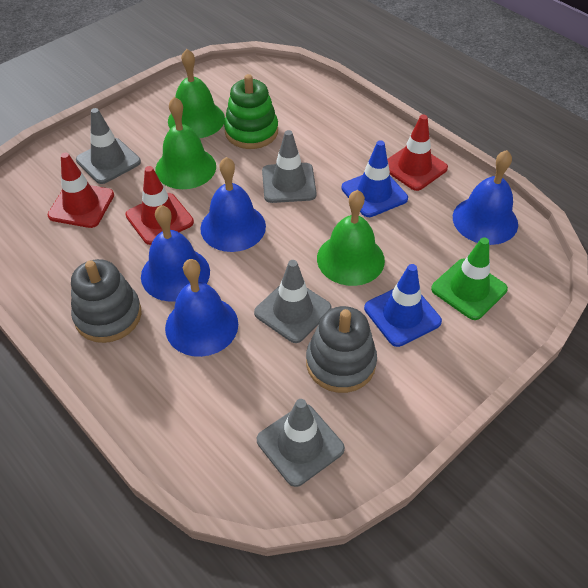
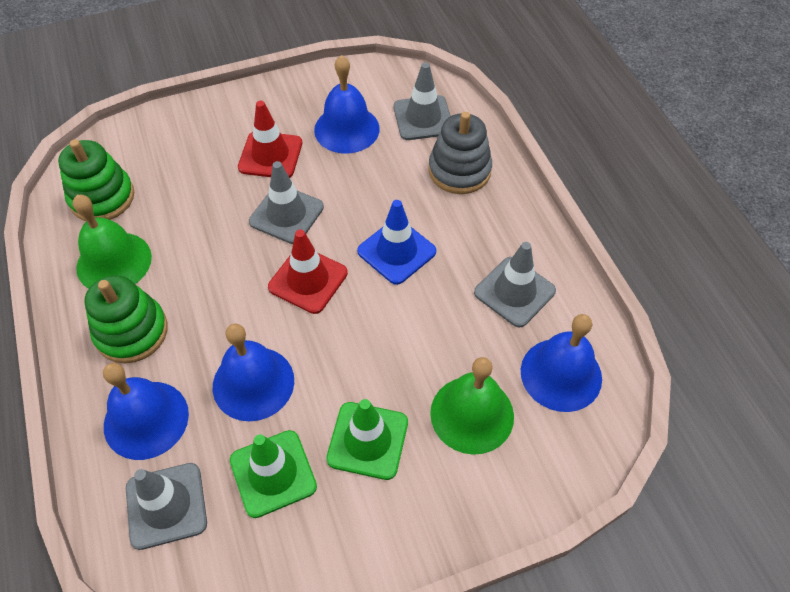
blue traffic cone: [341,140,408,217] [364,264,442,347] = 2 -> [357,200,436,285] = 1
green bell: [155,97,216,189] [168,49,225,138] [317,190,385,286] = 3 -> [73,195,152,289] [430,357,514,455] = 2
green stacking toy: [224,74,278,149] = 1 -> [58,139,134,221] [84,275,168,363] = 2
green traffic cone: [431,238,508,320] = 1 -> [230,430,317,518] [326,399,408,480] = 2
grey stacking toy: [71,259,141,343] [306,306,377,393] = 2 -> [428,112,492,194] = 1
red traffic cone: [47,152,114,228] [125,166,194,245] [387,114,448,191] = 3 -> [238,101,302,178] [268,230,348,314] = 2

